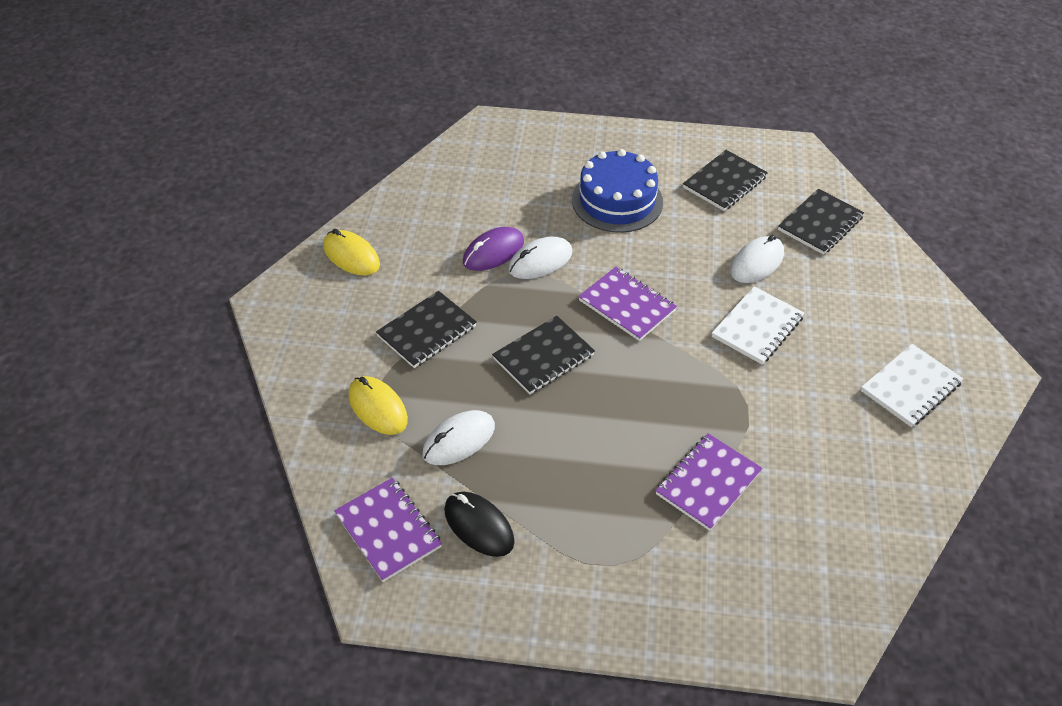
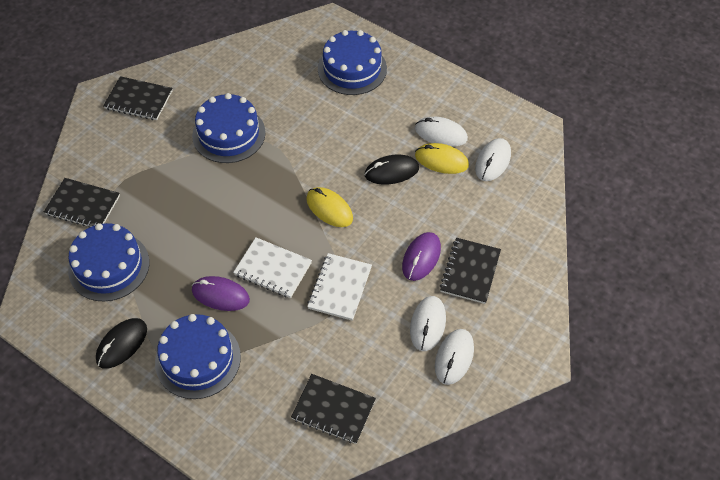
black mouse: [444,492,515,557] = 1 -> [96,318,147,369] [364,155,419,185] = 2
blue cake: [572,149,663,233] = 1 -> [68,223,149,302] [155,314,241,399] [192,93,266,163] [318,30,387,95] = 4
purple mouse: [463,227,524,271] = 1 -> [192,276,250,311] [402,232,441,281] = 2
purple notebook: [334,478,442,582] [578,267,677,341] [655,433,763,531] = 3 -> none = 0
white mouse: [422,410,495,465] [508,237,572,279] [730,235,784,283] = 3 -> [410,296,446,351] [415,117,468,147] [435,329,474,385] [475,138,511,181] = 4

